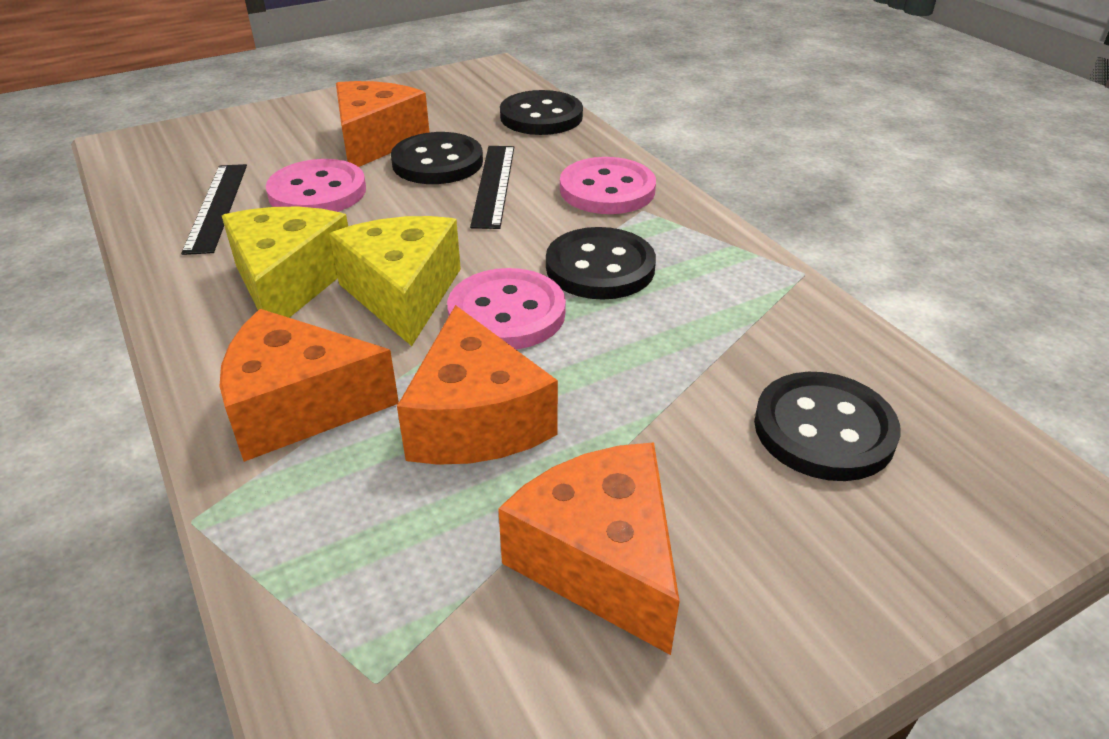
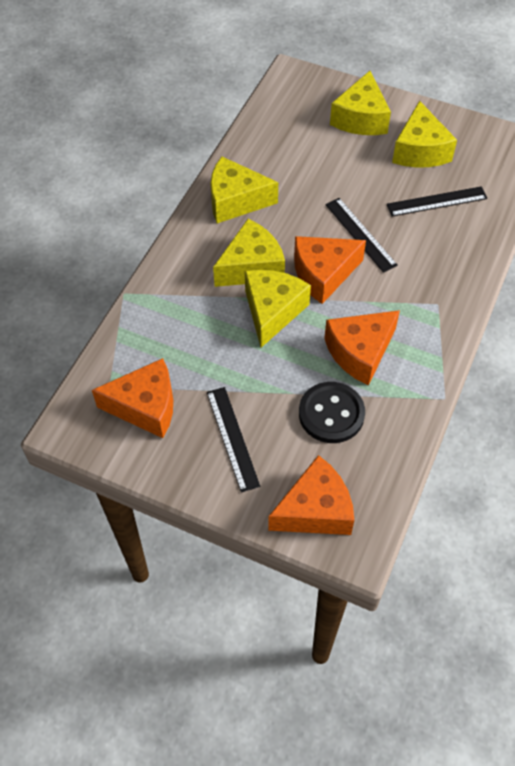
black button: [391,132,483,184] [500,90,583,135] [546,227,656,300] [754,372,901,481] = 4 -> [299,382,365,443] = 1
black ruler: [181,164,247,255] [470,146,514,229] = 2 -> [207,387,260,493] [325,198,398,273] [387,186,487,217] = 3
pink button: [266,159,366,212] [447,268,566,349] [560,157,656,214] = 3 -> none = 0
yellow cheese: [222,207,348,318] [329,216,461,346] = 2 -> [210,157,278,223] [213,219,285,287] [245,270,311,348] [330,71,391,135] [392,101,457,168] = 5

